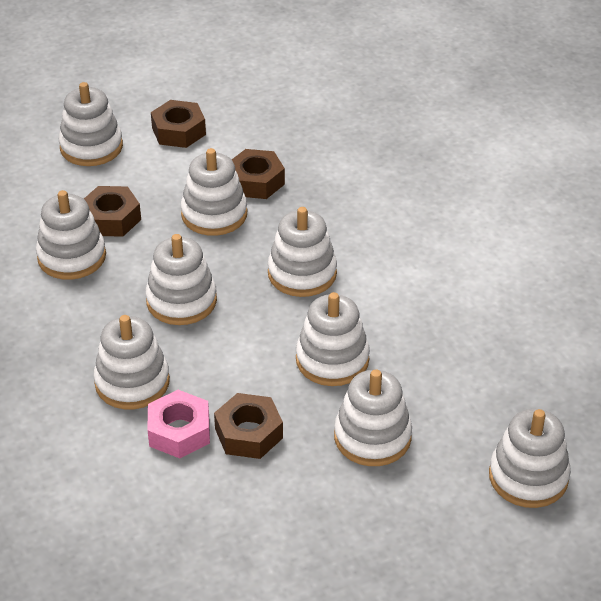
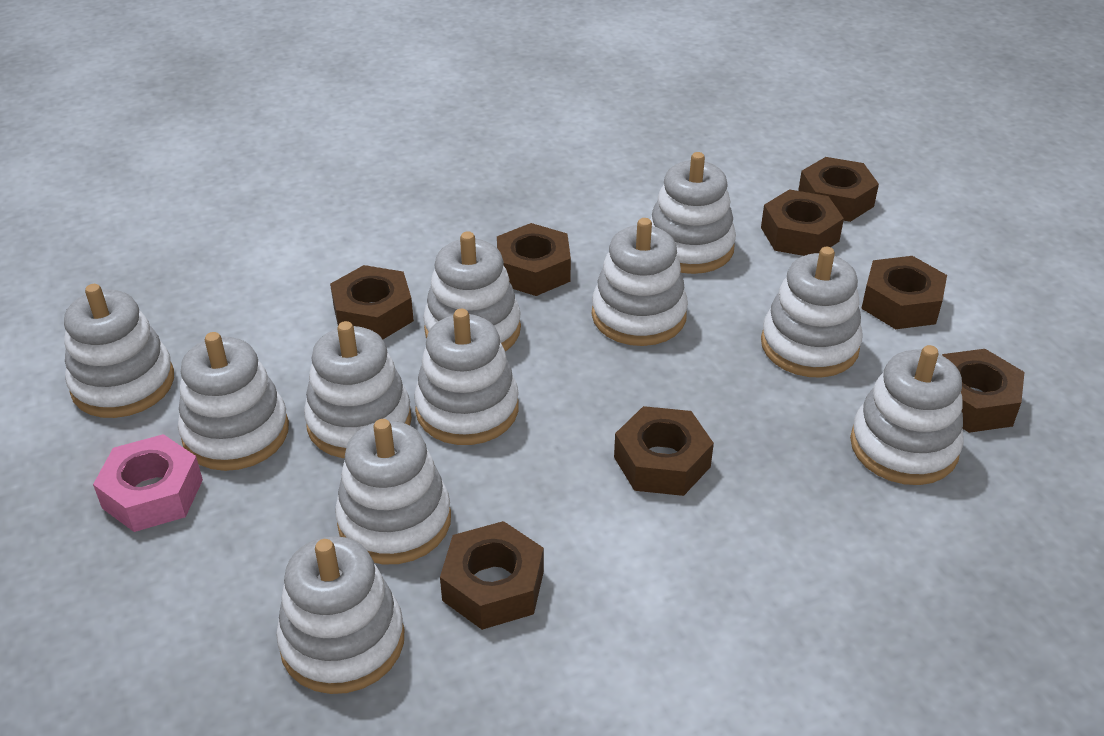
brown nut: [84,186,141,237] [151,100,206,148] [214,393,283,459] [232,149,285,199] = 4 -> [330,265,414,339] [440,521,544,630] [497,223,571,296] [614,406,714,496] [761,189,844,256] [798,157,879,222] [861,256,947,329] [942,349,1025,433] = 8
white stacking toy: [36,190,106,280] [59,82,123,166] [94,315,170,409] [145,234,217,325] [181,148,247,236] [268,207,337,297] [296,292,370,386] [334,369,412,466] [489,409,571,508] = 9 -> [64,284,174,418] [178,332,289,471] [276,536,404,694] [304,321,412,458] [335,419,451,564] [414,309,519,445] [423,231,521,351] [592,218,688,346] [650,152,736,274] [761,247,863,378] [850,345,963,485] = 11

